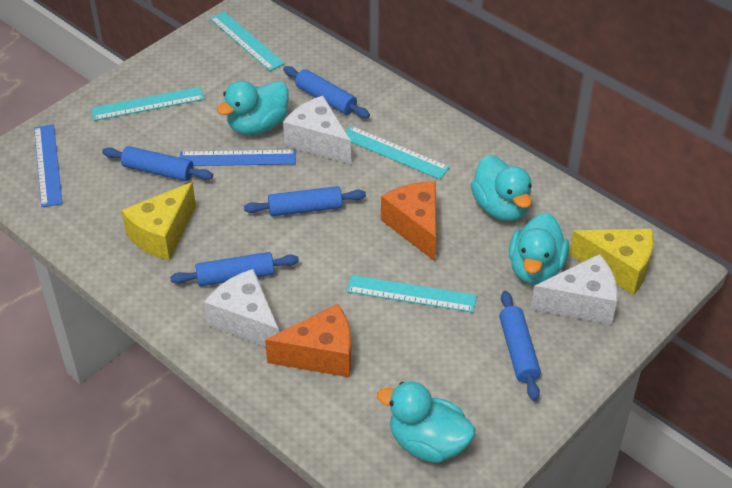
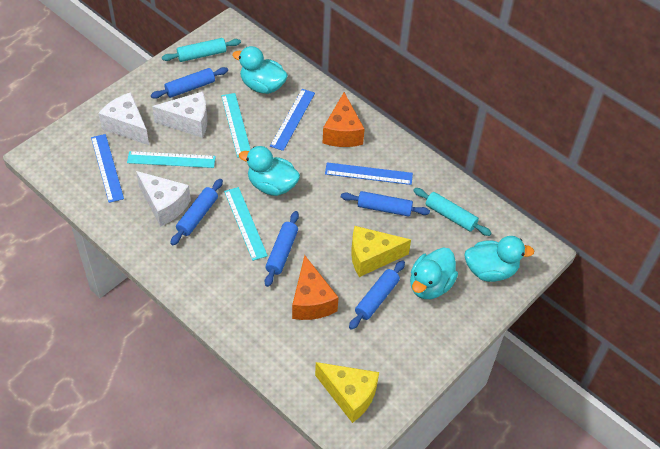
blue ruler: [34,124,63,207] [180,150,296,166] = 2 -> [91,134,124,203] [270,89,315,151] [325,162,413,185] = 3
turquoise rolling pin: none = 0 -> [162,38,241,62] [413,188,491,236] = 2
turquoise ruler: [91,87,205,121] [210,12,285,71] [345,126,450,180] [346,275,477,313] = 4 -> [127,151,216,168] [221,93,251,158] [224,187,268,261] = 3

